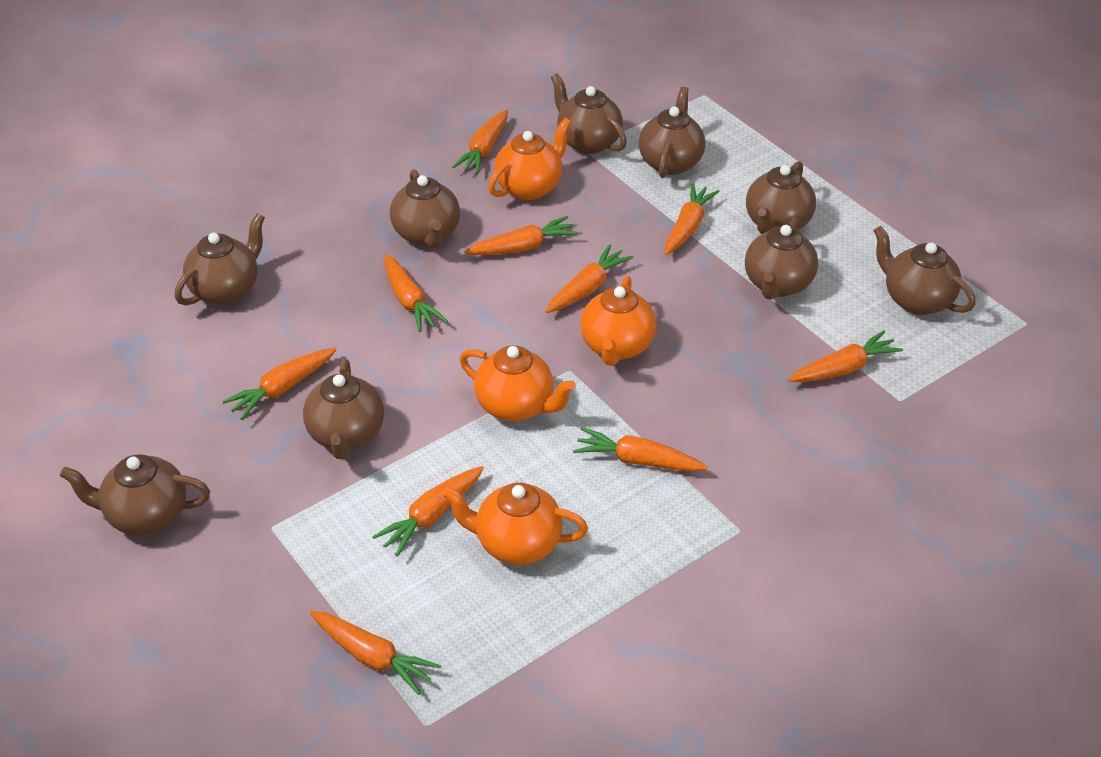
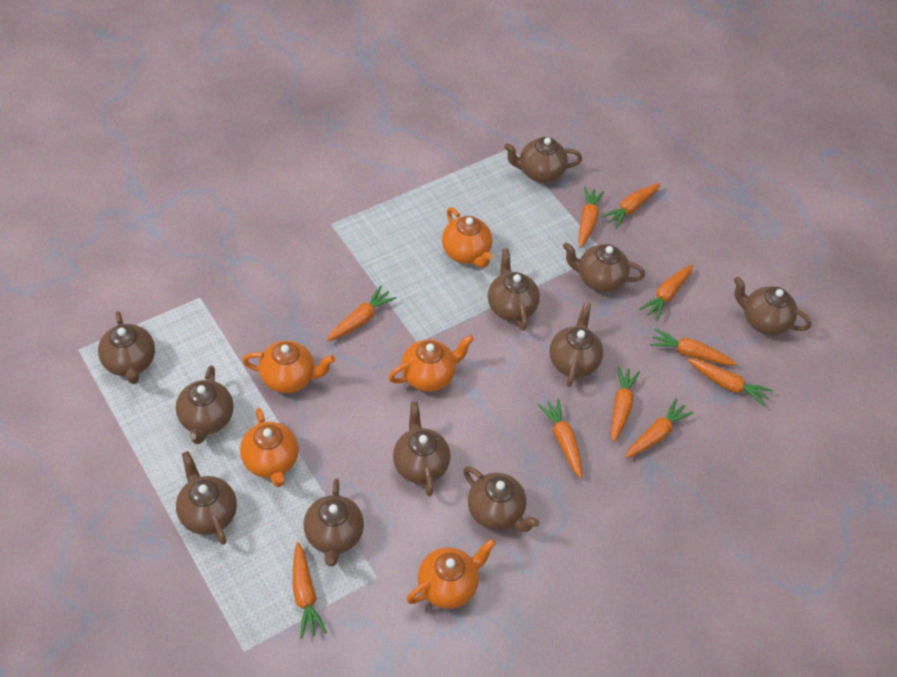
brown teapot: [60,454,210,535] [175,213,265,306] [303,359,384,459] [390,169,460,248] [551,73,627,154] [639,87,705,178] [745,218,818,300] [746,161,816,234] [873,226,976,315] = 9 -> [98,311,155,384] [176,365,234,444] [176,451,237,545] [304,479,364,566] [393,401,450,496] [463,466,539,532] [488,248,540,330] [504,137,582,183] [549,303,603,387] [563,243,645,292] [734,277,811,335] = 11
orange teapot: [442,483,588,565] [460,345,576,421] [488,118,571,200] [580,275,656,366] = 4 -> [240,408,299,487] [242,341,335,393] [389,335,474,392] [407,539,496,609] [442,207,493,268] = 5

